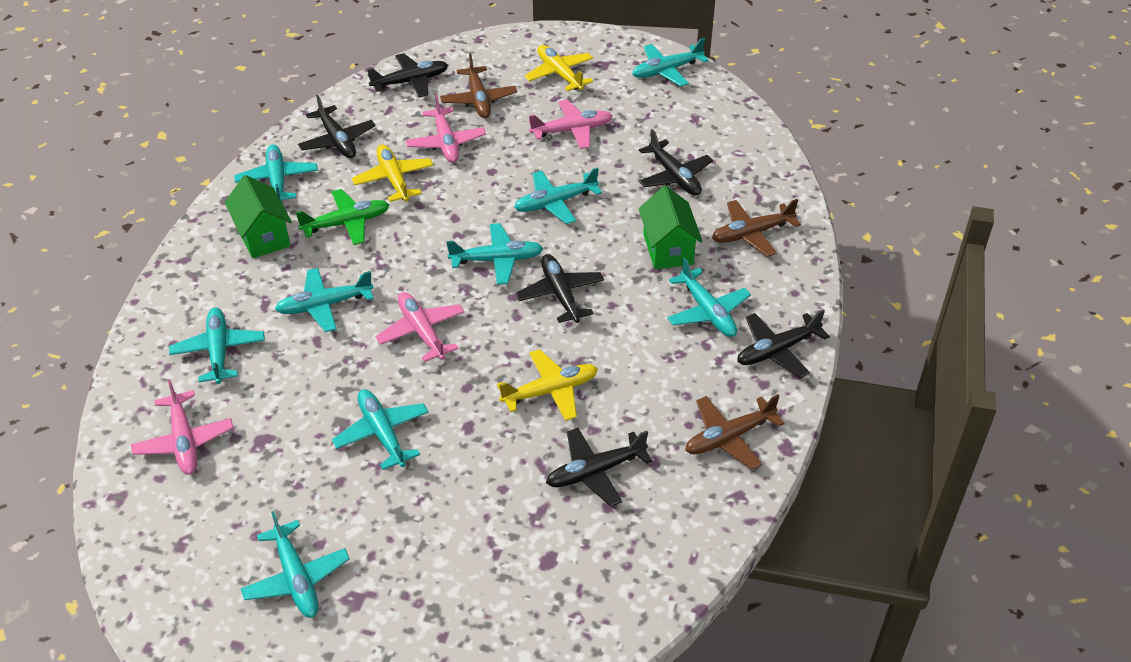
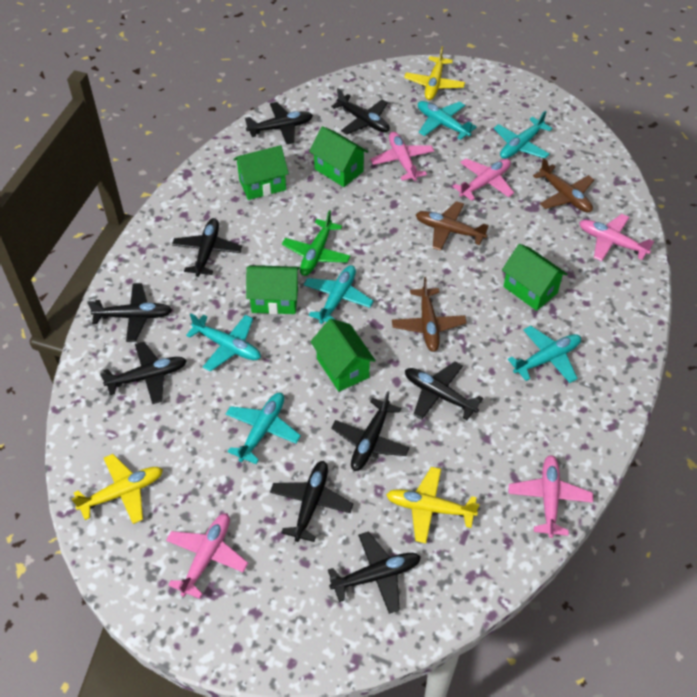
black plane: [298,95,376,158] [367,53,448,98] [516,254,604,323] [546,428,652,507] [639,129,713,196] [737,309,830,378] = 6 -> [87,283,172,342] [100,342,187,404] [172,218,242,277] [245,102,313,144] [270,461,353,542] [328,531,421,614] [331,88,390,134] [331,391,410,471] [405,361,483,420] = 9
green house: [224,175,292,258] [639,186,702,269] = 2 -> [233,145,289,200] [246,265,300,314] [309,126,368,187] [310,319,376,392] [502,244,568,311] = 5
pink plane: [131,379,233,475] [376,292,464,362] [406,94,486,163] [529,100,612,149] = 4 -> [166,513,248,599] [370,132,434,181] [453,158,514,201] [509,455,593,538] [579,214,654,261] = 5
turquoise plane: [169,308,265,384] [234,145,318,202] [241,511,350,618] [275,268,374,332] [332,389,429,470] [446,223,544,285] [514,168,602,224] [632,38,709,86] [667,258,751,337] = 9 -> [186,314,261,371] [226,393,301,464] [304,265,373,324] [418,101,477,140] [494,111,553,159] [508,326,581,383] = 6

